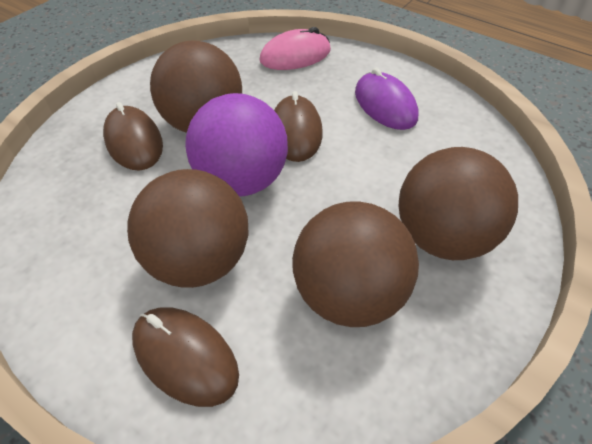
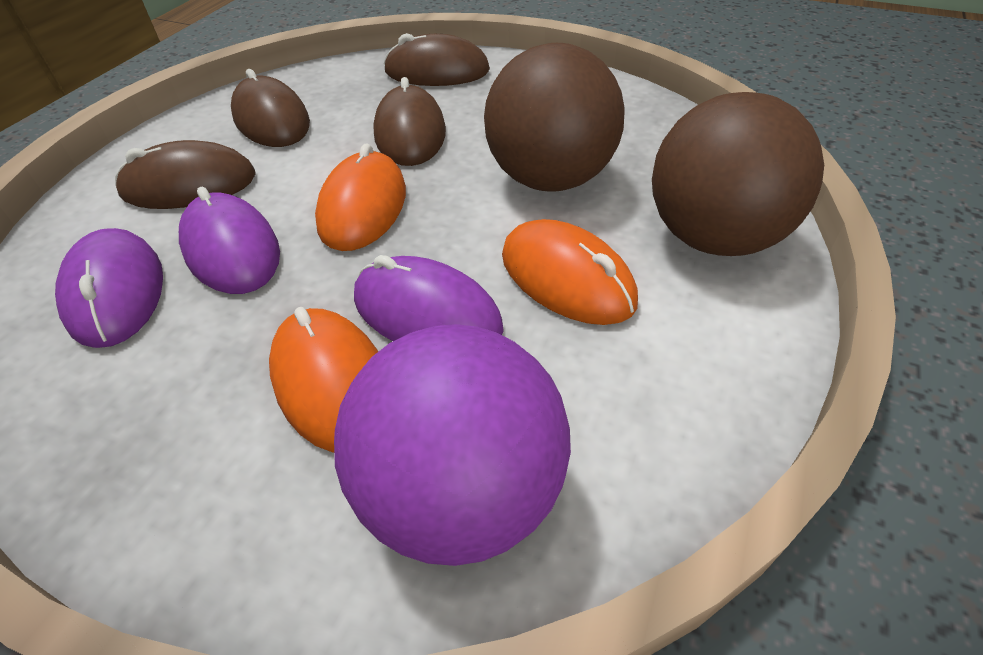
brown ball: [127,169,249,288] [150,40,242,133] [292,202,419,327] [399,147,518,260] = 4 -> [484,43,625,192] [652,92,824,256] = 2
brown mouse: [103,102,163,171] [132,307,239,407] [274,91,322,162] = 3 -> [115,140,256,209] [231,69,310,147] [373,77,446,166] [384,33,490,86] = 4
orange mouse: none = 0 -> [269,307,378,453] [315,143,406,251] [502,219,638,325] = 3
pink mouse: [260,27,331,70] = 1 -> none = 0
purple mouse: [355,68,419,130] = 1 -> [55,228,163,348] [179,187,280,294] [354,255,504,341] = 3

